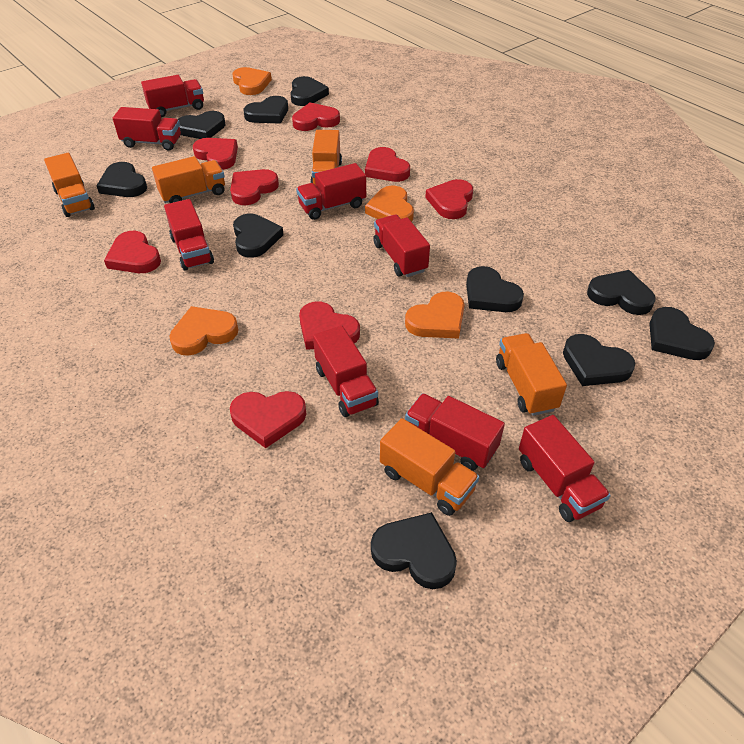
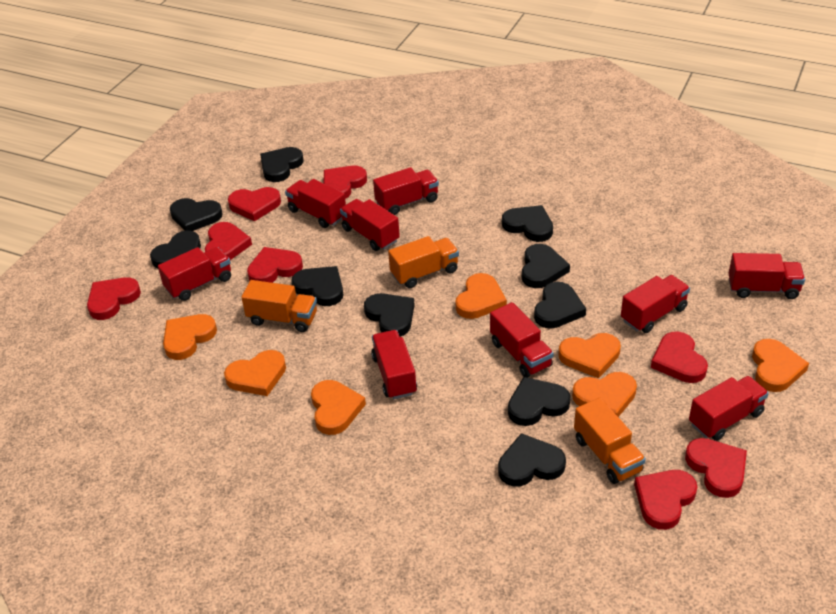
orange heart: [169,306,238,356] [232,67,272,95] [365,186,414,222] [405,292,464,339] = 4 -> [163,314,217,360] [224,350,286,396] [311,380,366,435] [455,273,507,319] [558,333,621,378] [572,372,637,417] [752,339,809,392] = 7
orange truck: [44,153,95,217] [152,156,225,203] [310,130,342,184] [380,418,479,516] [496,333,567,416] = 5 -> [241,280,317,332] [388,236,459,288] [574,397,646,484] = 3
red truck: [113,107,181,151] [141,75,204,117] [164,199,214,271] [296,163,366,220] [313,325,379,417] [373,214,430,277] [405,393,505,471] [519,415,611,522] = 8 -> [158,247,231,301] [285,179,346,228] [340,199,400,251] [371,330,417,399] [373,167,439,215] [490,302,553,378] [621,275,690,333] [689,376,769,441] [728,253,805,299] = 9

